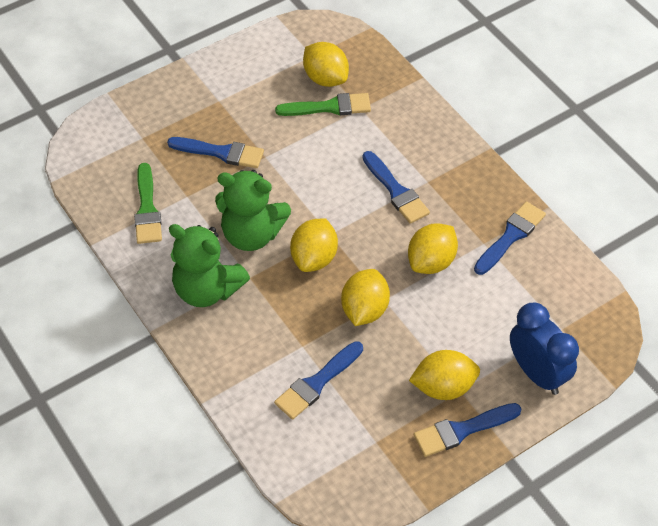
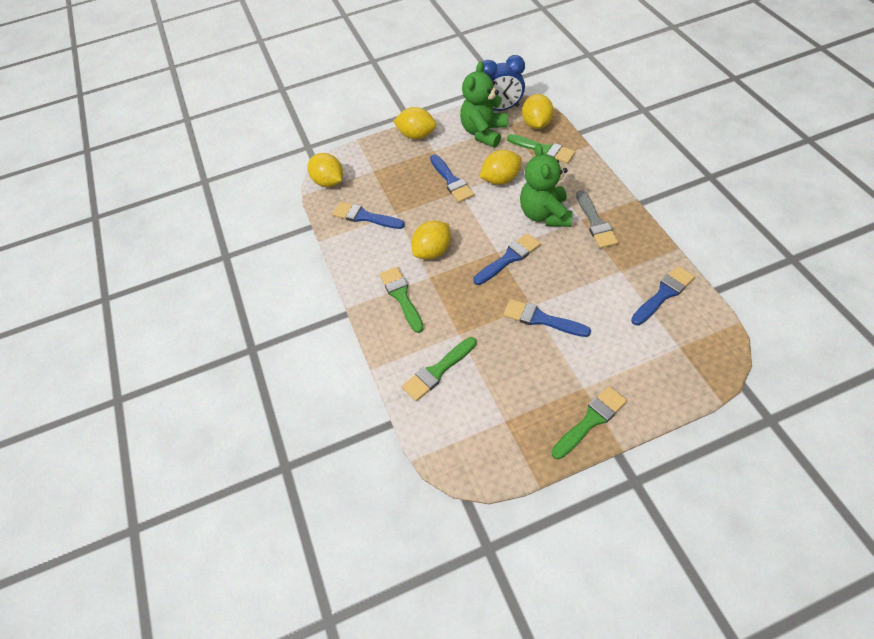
green brush: [134,163,162,244] [275,93,371,116] = 2 -> [380,267,424,333] [402,337,477,401] [507,134,575,164] [551,386,627,459] = 4
grey brush: none = 0 -> [576,190,618,248] = 1

